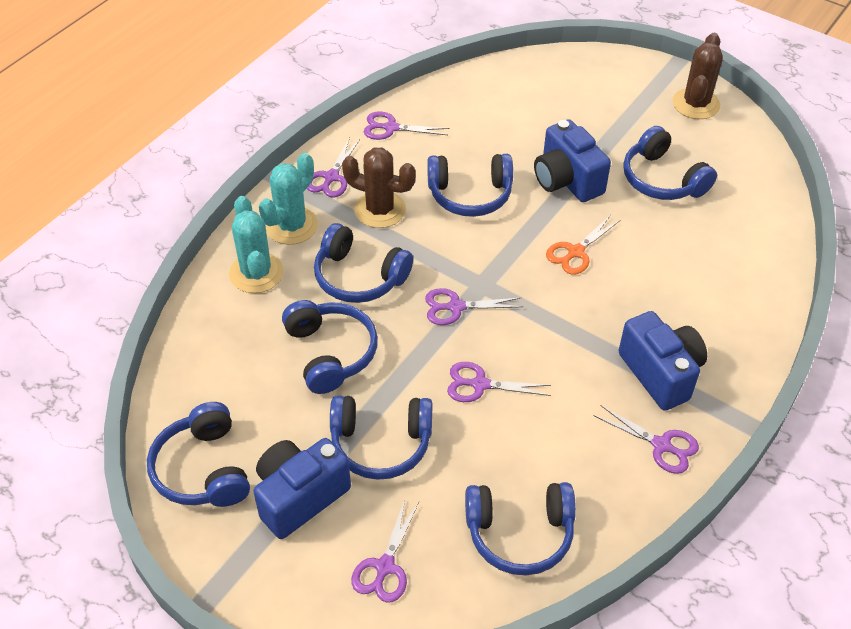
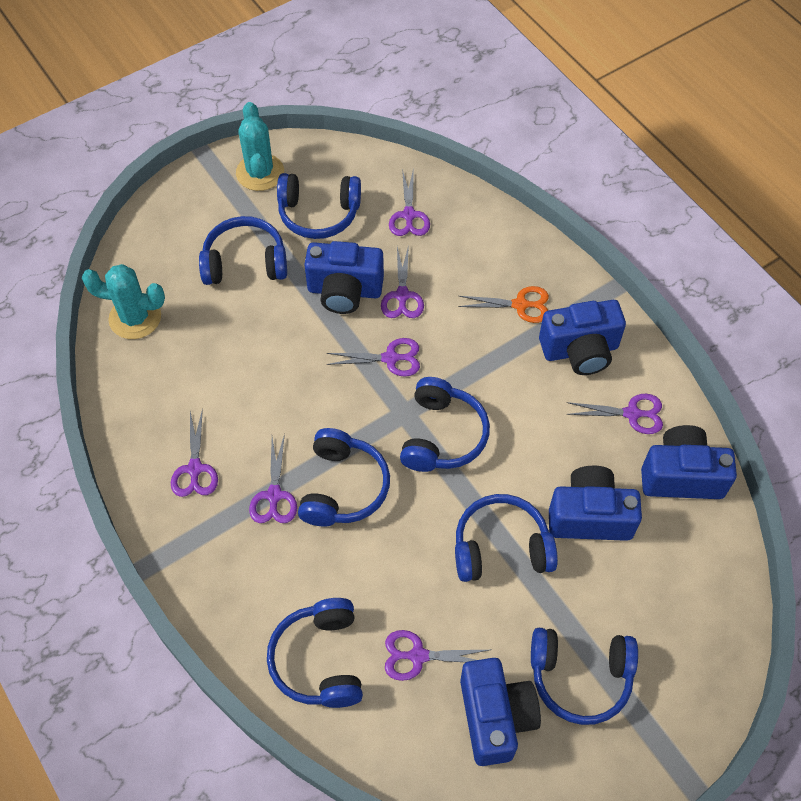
blue camera: [254,438,351,539] [534,119,611,202] [619,311,707,411] = 3 -> [304,241,384,314] [460,658,541,766] [539,300,626,375] [549,466,642,541] [641,425,737,499] = 5
brown cactus: [342,147,416,228] [673,33,723,119] = 2 -> none = 0
purple scissors: [307,137,360,197] [351,500,419,602] [364,112,449,140] [425,288,523,325] [447,362,551,402] [594,405,699,474] = 6 -> [171,408,218,497] [249,433,297,523] [327,338,420,377] [381,245,424,318] [385,630,489,681] [389,169,430,236] [566,394,663,434] = 7

